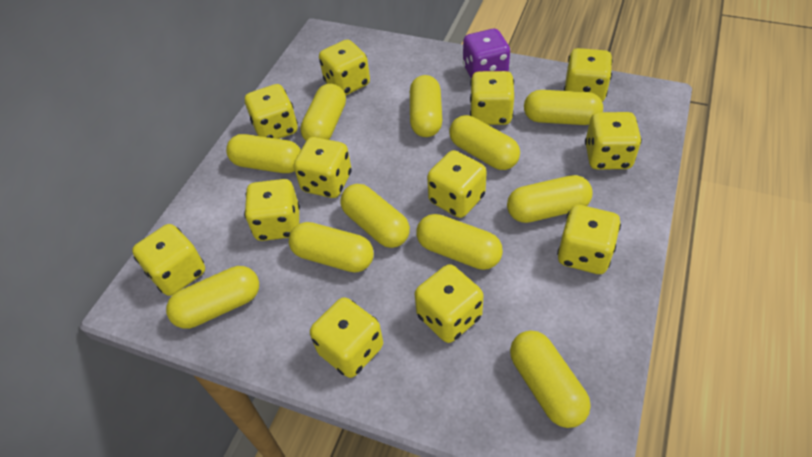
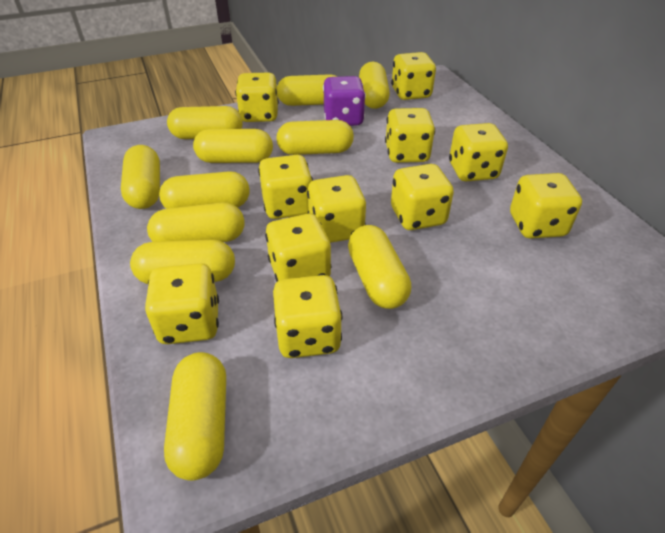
yellow dice: [132,224,205,296] [244,179,300,241] [245,84,298,139] [294,137,351,198] [310,297,383,378] [319,40,370,96] [415,264,484,343] [427,150,487,218] [470,71,514,125] [557,205,621,274] [564,48,613,102] [585,112,642,170] = 12 -> [145,263,219,344] [235,72,279,122] [258,155,313,219] [265,214,332,282] [273,275,343,358] [307,175,366,243] [385,108,435,163] [391,52,436,100] [391,164,454,230] [449,123,508,181] [510,173,582,238] = 11

